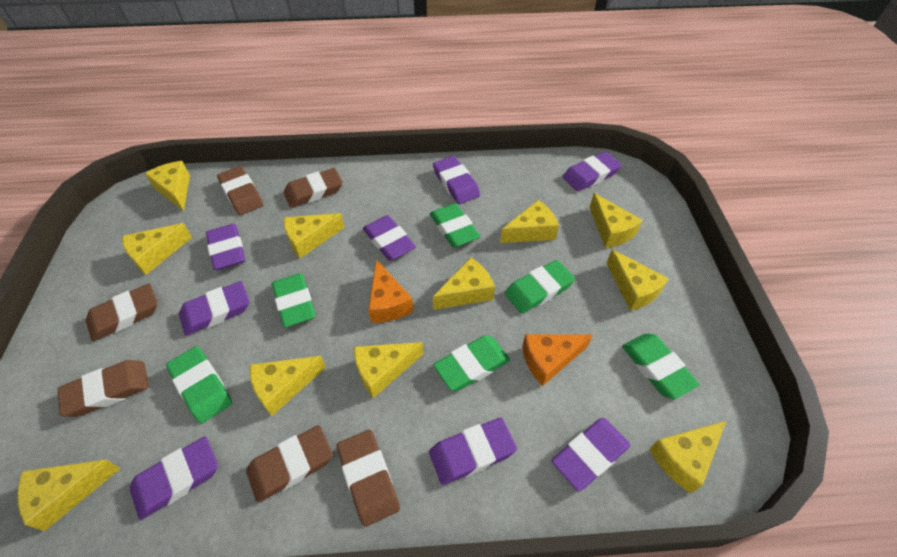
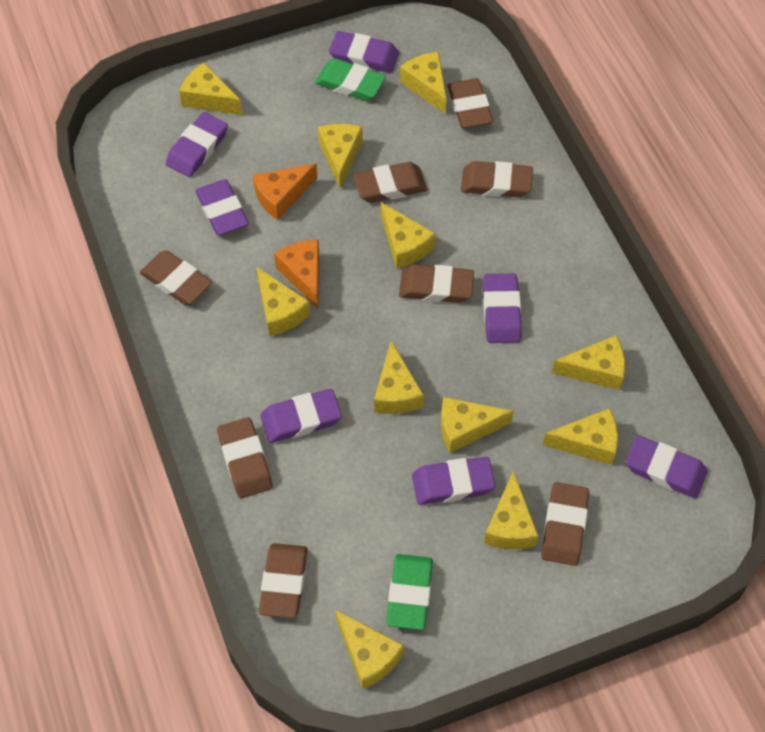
brown eraser: [58,360,149,417] [86,283,158,342] [217,166,264,215] [246,425,333,503] [284,168,343,208] [336,430,400,527] = 6 -> [140,250,212,305] [217,417,273,498] [259,543,308,618] [353,162,427,203] [399,264,474,303] [447,78,494,128] [461,161,533,198] [541,482,589,566] = 8
green eraser: [166,346,232,424] [272,273,315,327] [430,203,480,247] [433,335,510,391] [505,260,575,314] [622,333,700,399] = 6 -> [315,58,386,101] [386,554,433,630] = 2
purple eraser: [130,436,218,520] [179,281,250,336] [206,224,245,270] [363,215,416,261] [429,418,517,485] [433,156,480,204] [552,418,630,491] [563,152,622,191] = 8 -> [166,112,228,177] [195,179,249,235] [261,389,342,443] [329,31,399,73] [412,457,495,505] [483,273,522,343] [625,435,708,498] = 7

